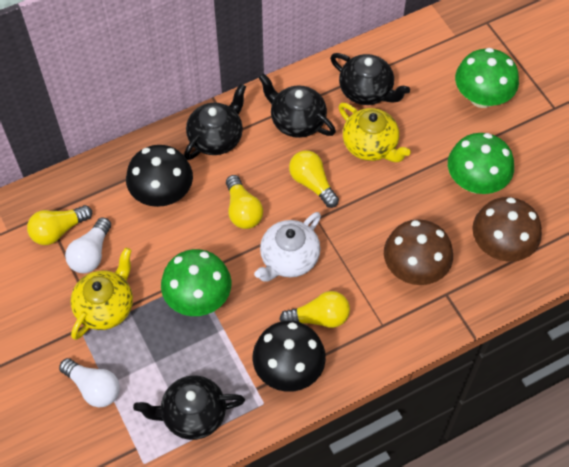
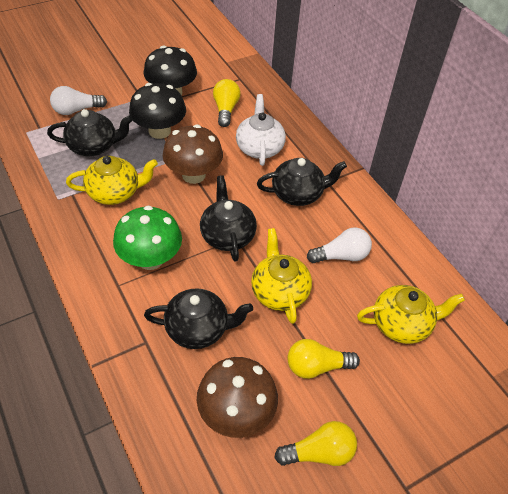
green mushroom: [161,249,231,316] [448,133,514,194] [455,48,519,108] = 3 -> [113,206,182,270] = 1
yellow light bulb: [27,205,92,245] [226,175,263,229] [279,291,350,328] [289,150,339,208] = 4 -> [213,79,241,127] [274,421,357,466] [287,339,360,379] = 3
yellow teapot: [70,247,133,340] [338,103,411,162] = 2 -> [66,156,158,205] [251,228,312,324] [357,285,465,344] = 3

